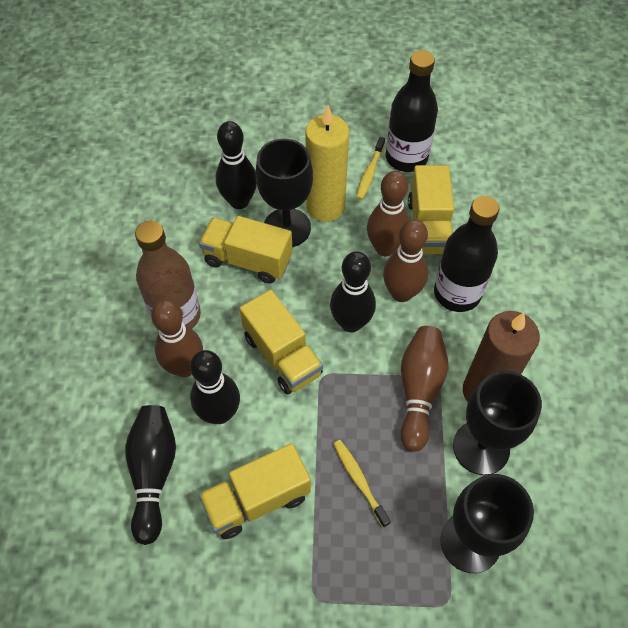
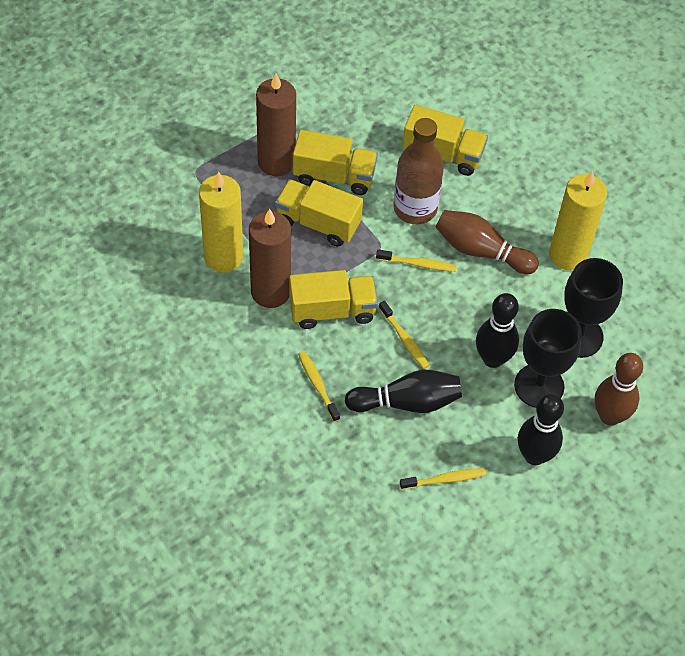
black bottle: [386,50,438,172] [434,196,499,312] = 2 -> none = 0
black bowling pin: [125,405,176,545] [190,350,240,424] [216,121,257,209] [330,251,376,332] = 4 -> [345,370,462,413] [476,293,519,368] [518,394,564,465] = 3
black goblet: [256,139,313,247] [440,474,534,573] [453,371,542,475] = 3 -> [514,309,582,408] [564,258,623,358] = 2
brown bowling pin: [151,299,203,377] [367,171,409,256] [383,219,428,302] [400,326,448,452] = 4 -> [435,210,539,274] [595,353,643,426] = 2
brown candle: [463,311,540,402] = 1 -> [249,209,291,308] [256,73,296,176] = 2
yellow candle: [305,106,349,222] = 1 -> [199,171,243,272] [549,171,607,270] = 2
yellow toothbrush: [333,440,391,528] [356,137,385,200] = 2 -> [298,351,340,422] [376,249,456,272] [379,301,430,369] [400,468,486,490] = 4

